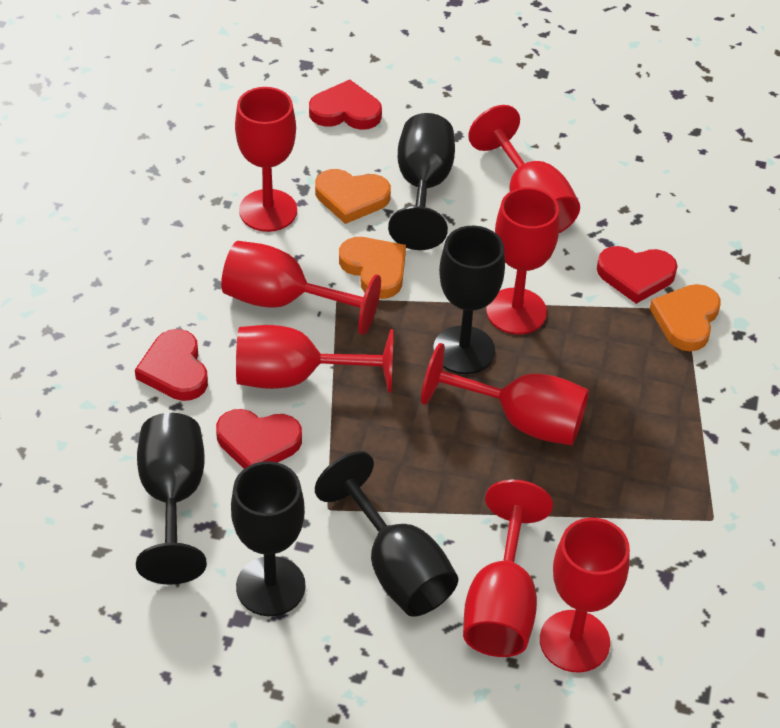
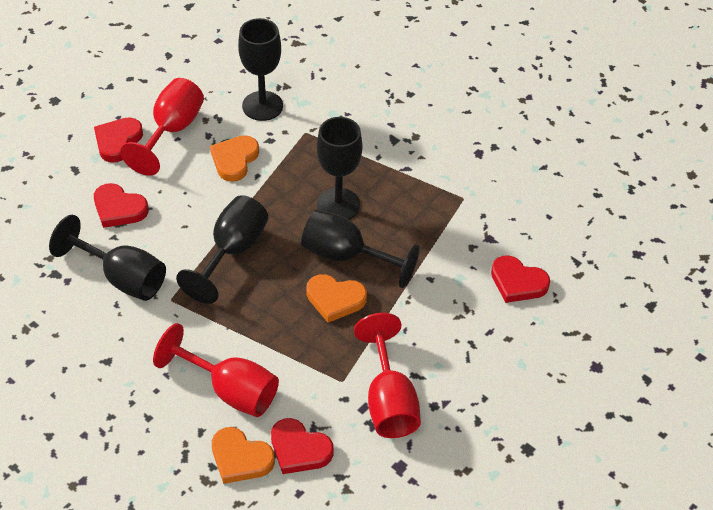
red goblet: [221,241,381,335] [235,87,297,232] [236,325,393,393] [421,343,589,445] [463,480,553,657] [468,105,580,233] [486,187,560,334] [540,518,630,673] = 8 -> [120,78,204,176] [153,323,279,417] [354,313,421,438] = 3

